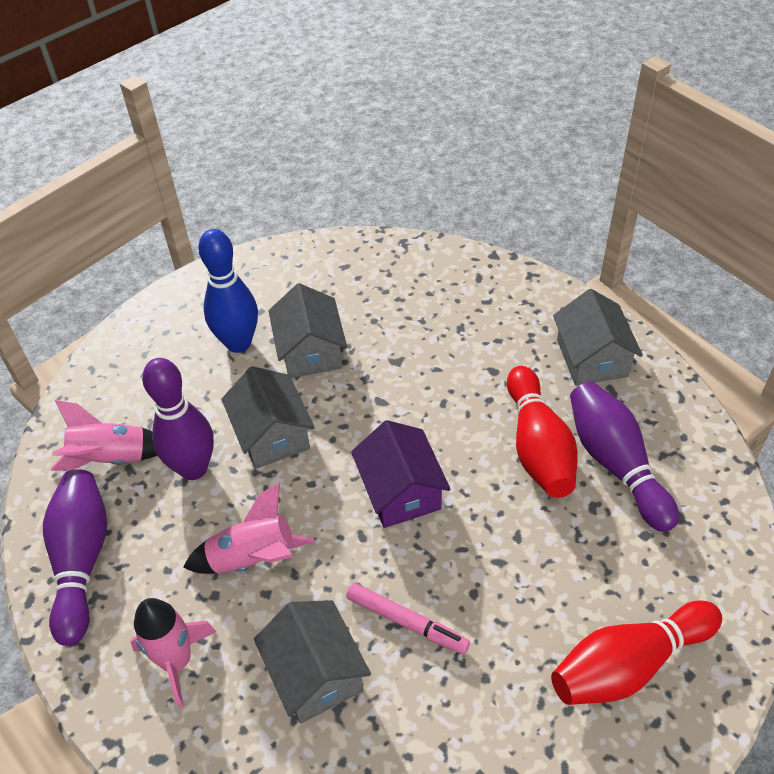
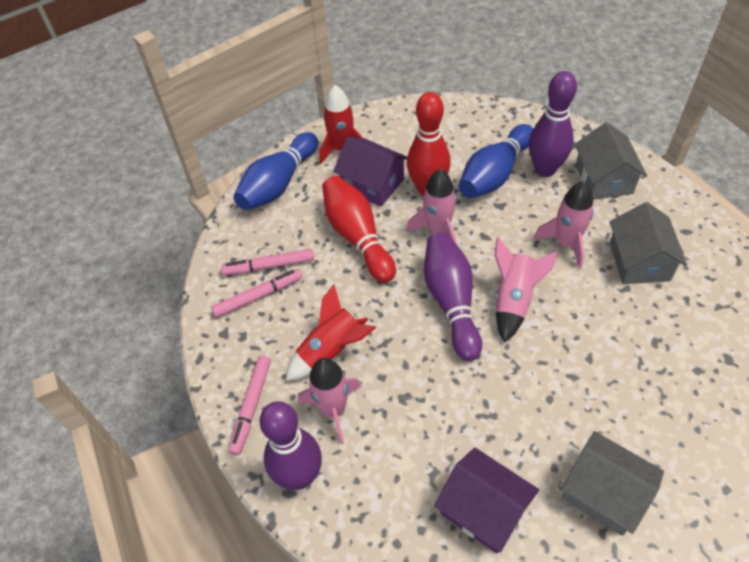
blue bowling pin: [198,229,258,353] = 1 -> [233,132,318,210] [459,124,533,198] = 2
grey house: [221,366,315,469] [254,600,371,724] [269,283,347,378] [553,289,643,386] = 4 -> [561,431,664,536] [575,122,647,200] [610,202,687,284] = 3
pink marker: [346,583,470,654] = 1 -> [211,269,302,318] [221,249,314,275] [229,355,271,455] = 3
pink rocket: [51,400,157,471] [130,598,216,708] [183,483,315,574] = 3 -> [298,358,361,444] [406,169,457,243] [495,237,558,343] [534,181,594,269] = 4
purple house: [351,420,451,528] = 1 -> [333,137,407,207] [434,447,539,554] = 2
red rocket: none = 0 -> [286,284,376,381] [319,85,363,164] = 2

